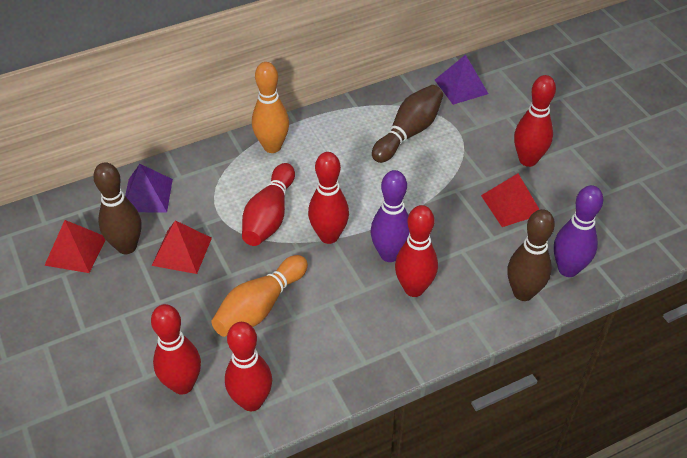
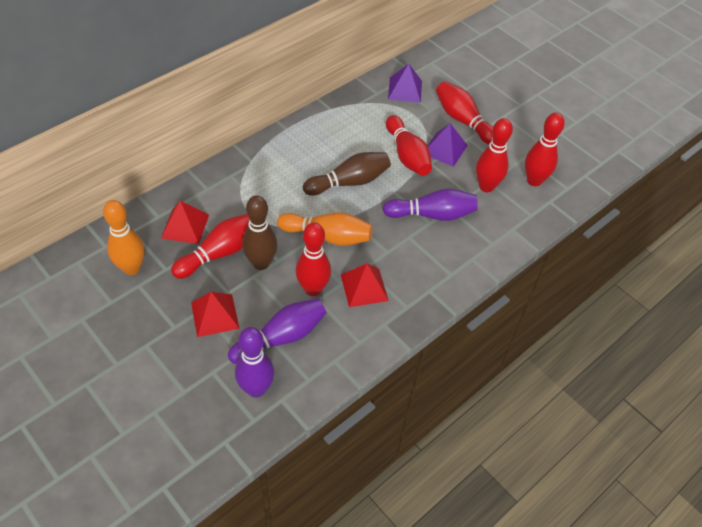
brown bowling pin: [93,162,141,254] [372,85,443,163] [507,209,555,301] = 3 -> [242,195,277,270] [303,152,391,196] = 2
purple bowling pin: [370,170,410,262] [554,185,603,277] = 2 -> [228,299,326,364] [235,327,274,398] [382,188,478,221] = 3

